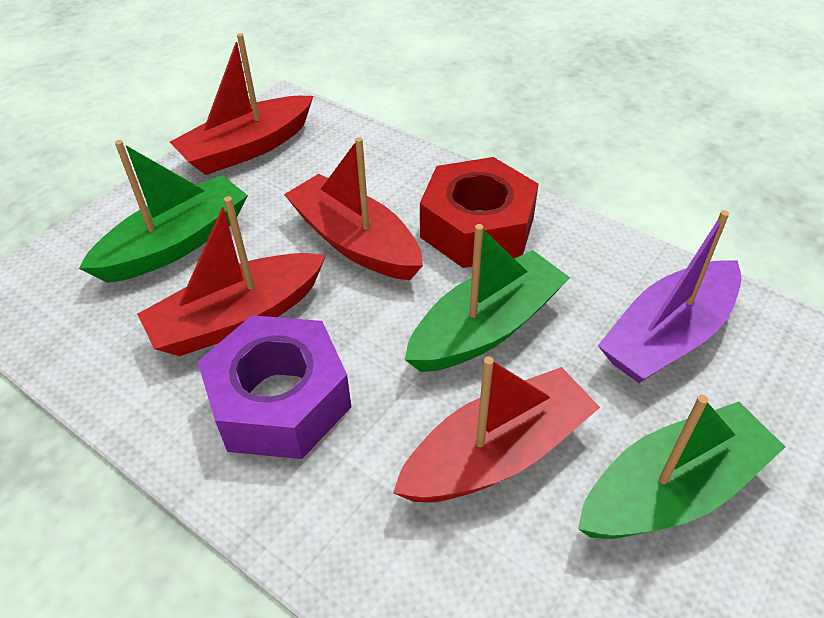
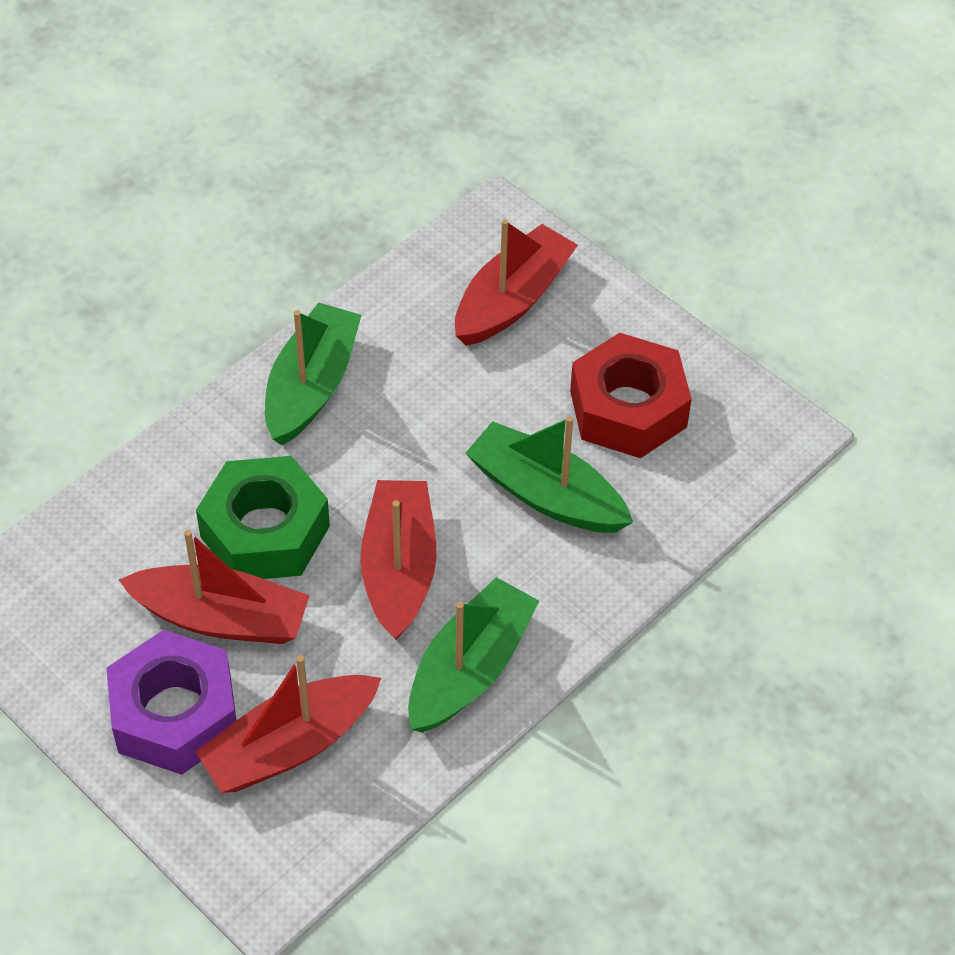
green nut: none = 0 -> [196,456,330,579] = 1
purple boat: [598,210,742,383] = 1 -> none = 0

